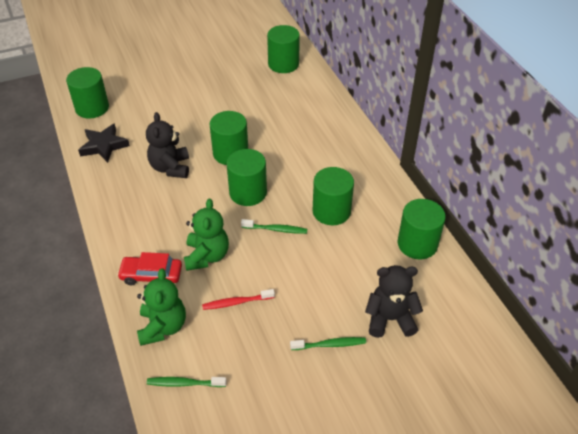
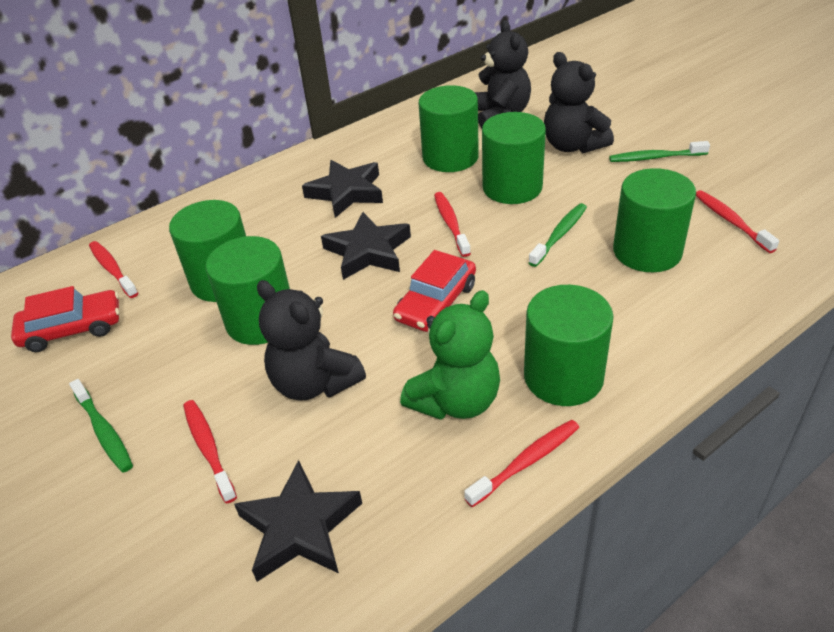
black star: [78,123,130,163] = 1 -> [234,460,362,582] [302,160,383,218] [321,212,411,280] = 3
black teddy bear: [146,112,189,178] [365,265,423,338] = 2 -> [257,280,366,400] [475,20,531,128] [544,52,614,153] = 3
green teddy bear: [137,268,186,346] [184,199,229,271] = 2 -> [400,290,500,420] = 1
red car: [117,252,182,285] = 1 -> [11,286,119,352] [393,250,476,332] = 2
red toothbrush: [202,289,275,310] = 1 -> [89,241,138,298] [183,400,237,503] [434,192,471,257] [464,420,579,507] [696,190,779,253] = 5

